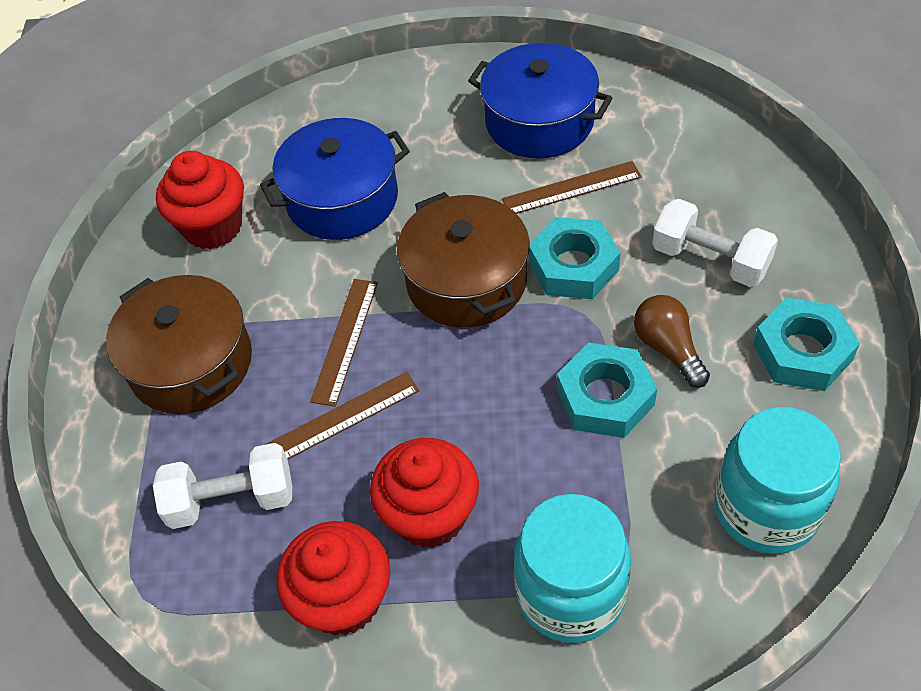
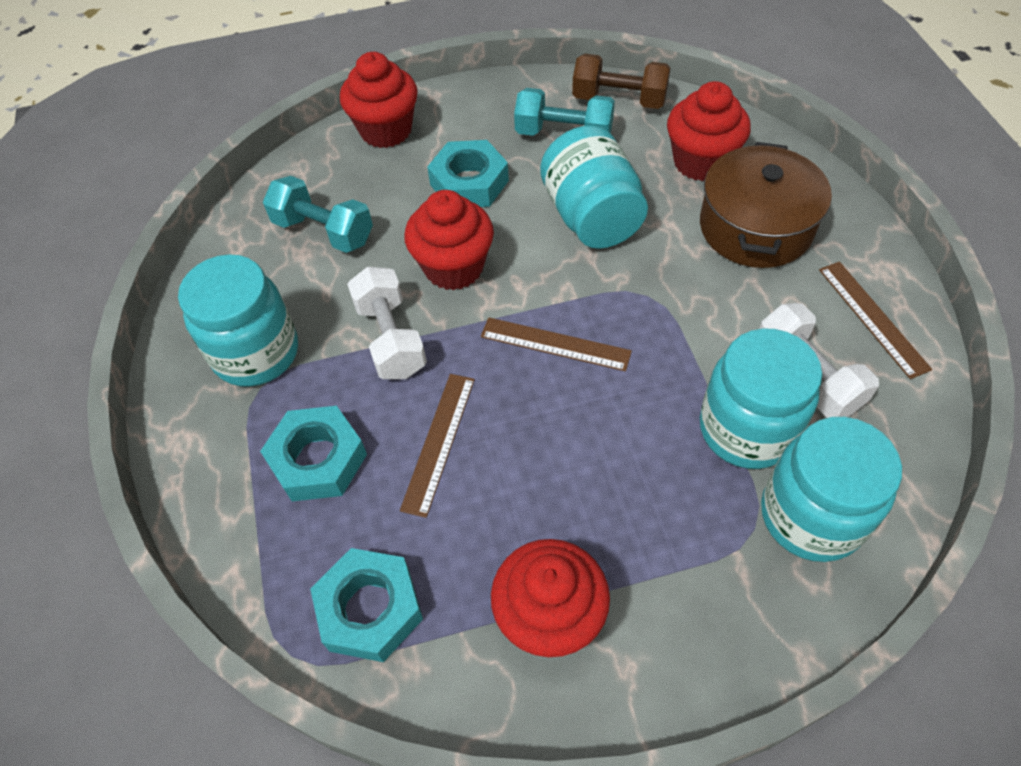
blue pot: [260,118,410,240] [468,43,612,159] = 2 -> none = 0
brown dumbbell: none = 0 -> [572,54,671,109] = 1
brown light bulb: [634,295,710,388] = 1 -> none = 0
brown pot: [106,275,252,414] [397,192,530,328] = 2 -> [700,142,832,268] = 1
red cupcake: [156,151,244,249] [277,521,390,636] [370,438,479,548] = 3 -> [340,52,418,148] [404,190,494,290] [491,539,610,657] [667,81,751,181] = 4
turquoise dumbbell: none = 0 -> [263,176,373,253] [514,88,615,136] = 2
turquoise jar: [514,494,631,643] [715,407,841,554] = 2 -> [178,254,298,387] [540,125,648,249] [700,328,822,469] [761,417,902,562] = 4

